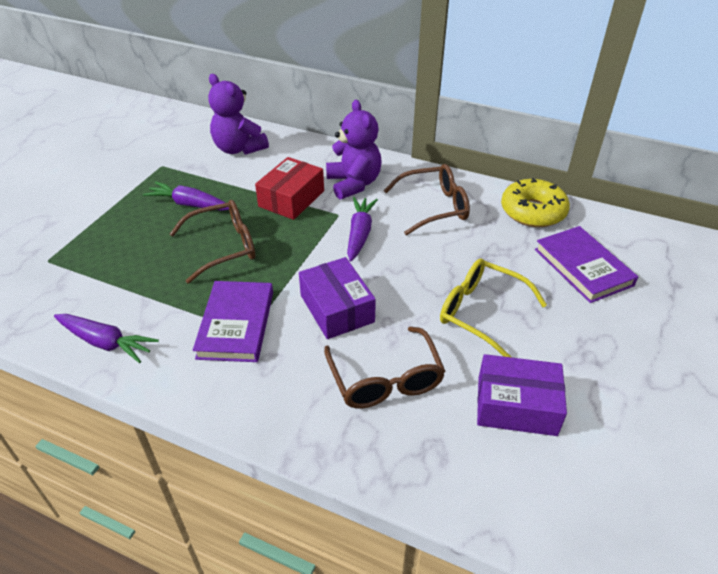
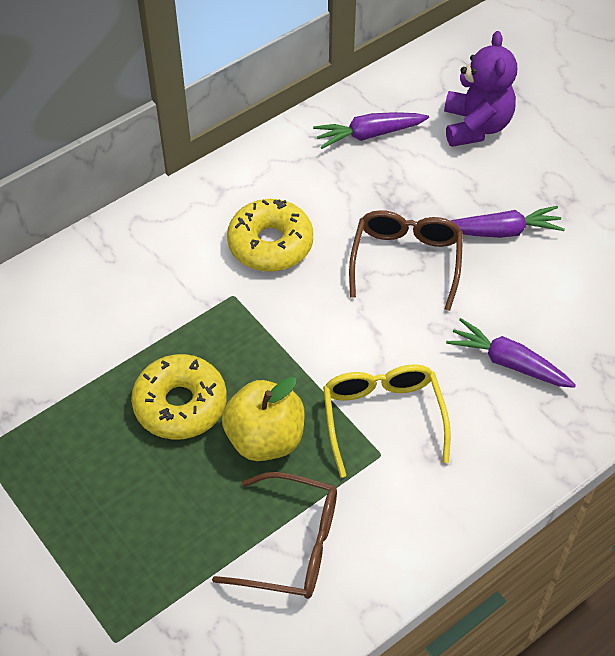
brown glasses: [170,200,255,284] [324,327,445,409] [384,164,470,235] = 3 -> [212,472,337,599] [349,210,463,311] = 2
purple book: [193,281,273,362] [535,226,638,303] = 2 -> none = 0
purple box: [299,257,376,339] [477,354,567,436] = 2 -> none = 0
purple teddy bear: [208,74,269,155] [326,100,382,200] = 2 -> [444,31,517,147] = 1
red box: [255,157,324,220] = 1 -> none = 0
yellow apple: none = 0 -> [222,377,305,461] = 1
yellow donut: [501,178,570,227] = 1 -> [131,354,227,440] [227,199,313,272] = 2

